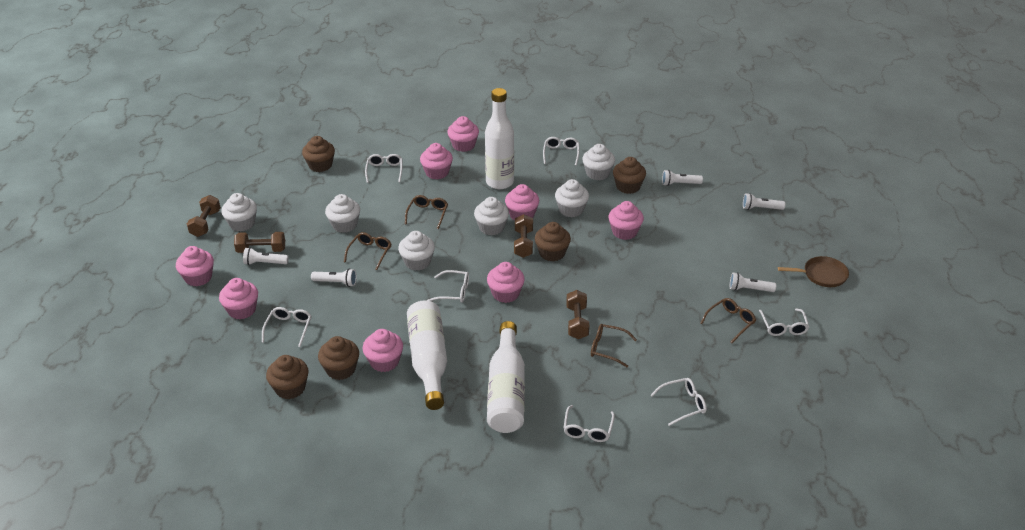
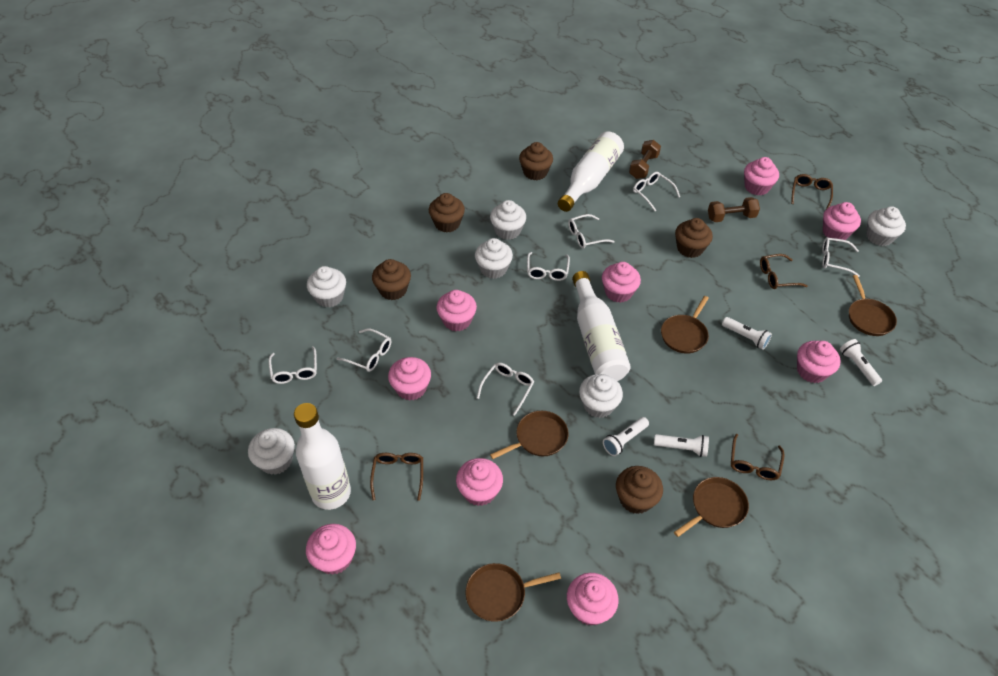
brown dumbbell: [187,195,221,237] [234,232,285,253] [514,214,533,258] [566,290,590,339] = 4 -> [629,140,661,179] [708,197,760,222] = 2
brown pan: [778,256,849,287] = 1 -> [465,563,561,622] [490,411,569,459] [661,296,709,354] [674,477,749,537] [849,275,897,336] = 5
pink cupcake: [176,246,214,286] [219,278,258,319] [363,329,403,372] [420,143,453,179] [447,116,479,152] [487,262,525,303] [505,184,539,221] [608,201,644,240] = 8 -> [306,524,356,575] [388,357,431,401] [436,290,477,331] [456,458,503,506] [567,573,619,626] [602,262,641,303] [744,157,779,195] [797,341,841,383] [823,202,861,242] = 9
white flashlight: [243,247,289,265] [311,268,357,287] [662,170,703,186] [730,272,776,292] [743,193,785,210] = 5 -> [603,417,649,456] [654,434,709,457] [722,317,772,350] [840,339,882,386] = 4

